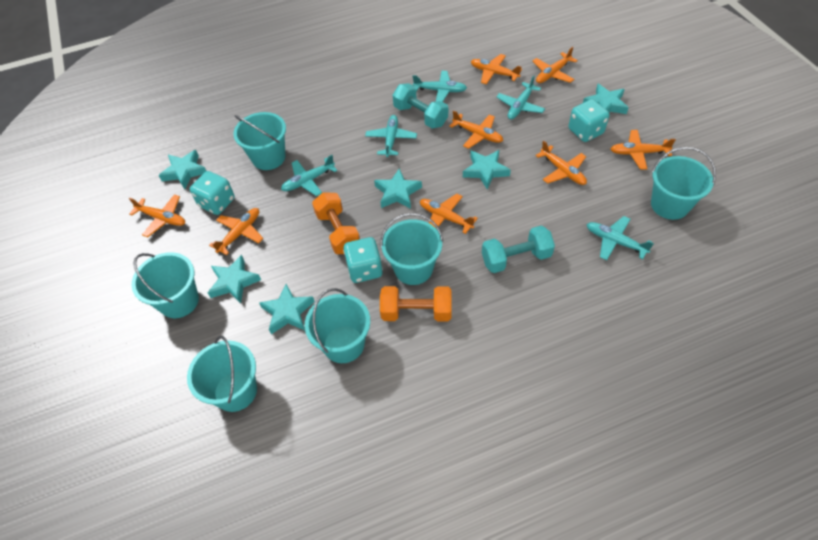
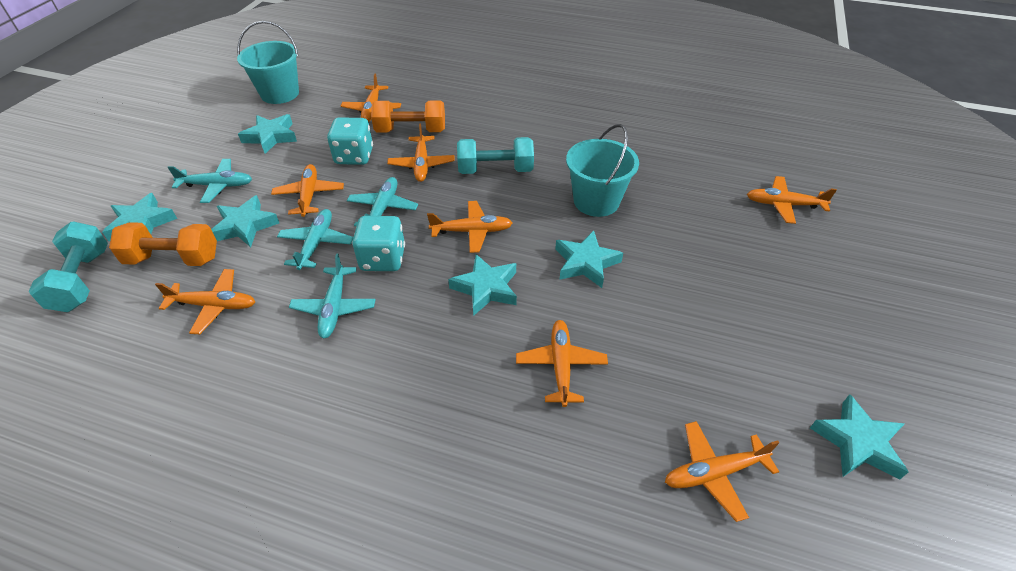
turquoise bucket: [132,252,199,318] [187,336,257,412] [233,112,286,170] [305,288,370,363] [380,213,443,285] [651,147,716,220] = 6 -> [237,21,299,104] [566,124,639,217] = 2
turquoise dice: [190,171,235,215] [343,237,383,283] [568,99,609,142] = 3 -> [327,117,373,165] [352,216,405,271] = 2
turquoise plane: [281,155,337,196] [365,115,417,157] [413,71,467,102] [497,75,545,119] [586,216,654,260] = 5 -> [168,159,252,203] [277,209,354,270] [289,253,376,338] [347,177,418,226] = 4

